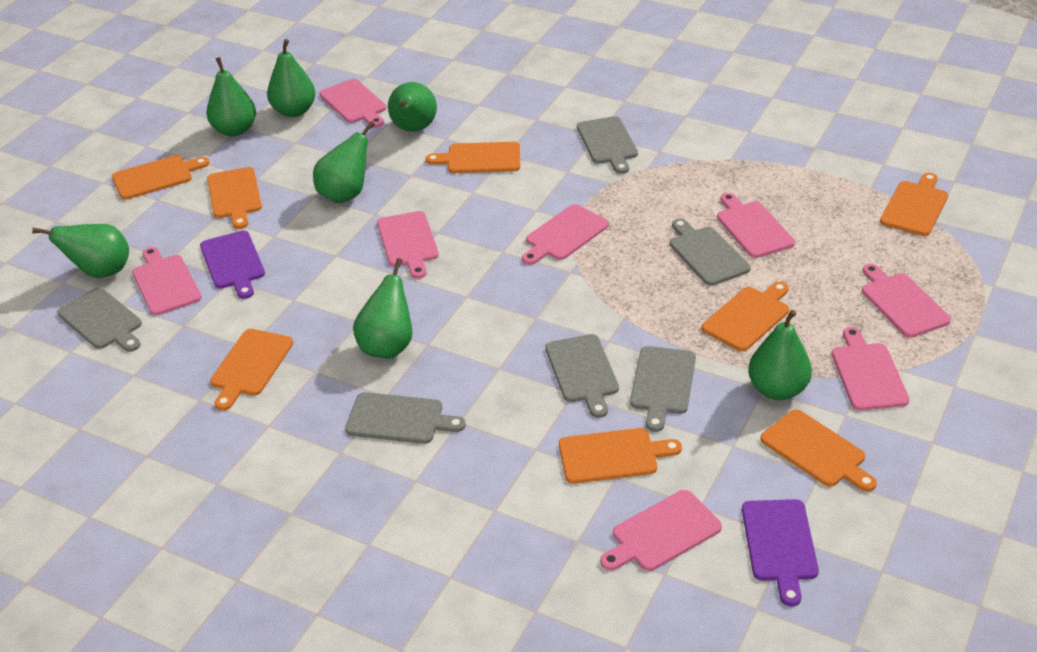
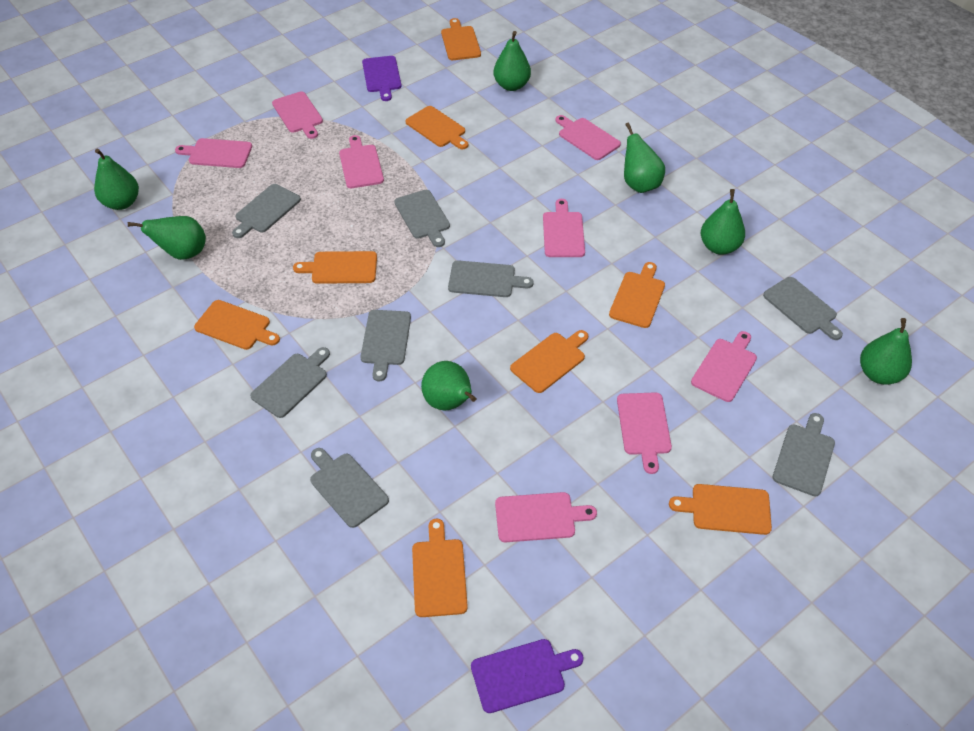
grey cutting board: [57,288,142,352] [345,392,466,444] [545,334,619,418] [577,116,638,174] [630,346,696,432] [670,219,750,286] = 6 -> [232,184,301,238] [250,347,330,418] [310,448,389,528] [360,310,411,382] [394,190,450,247] [448,260,534,297] [763,277,843,340] [773,413,835,496] = 8

